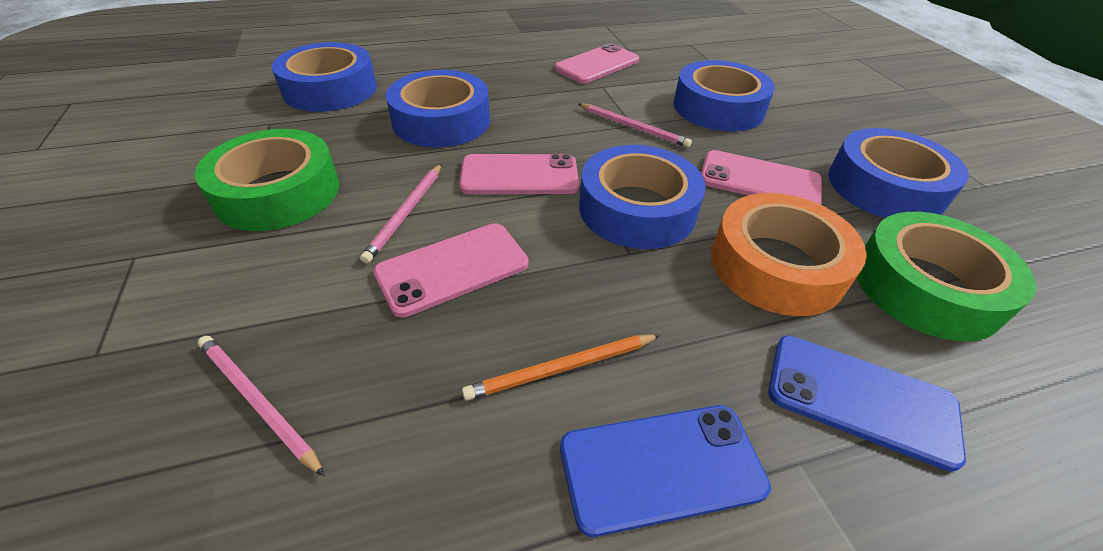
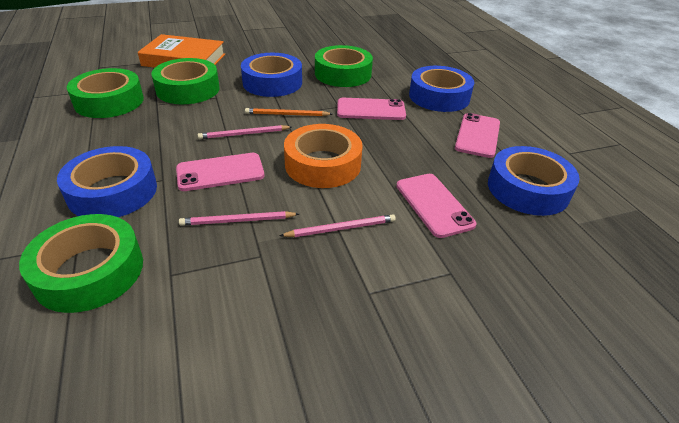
blue phone: [560,405,771,537] [768,335,966,472] = 2 -> none = 0
blue tape: [272,42,377,112] [386,70,490,147] [579,145,706,249] [673,60,775,131] [828,128,969,218] = 5 -> [57,146,157,217] [241,53,302,97] [409,66,474,112] [488,146,580,216] = 4
green tape: [195,129,339,231] [857,212,1036,341] = 2 -> [19,214,143,313] [67,68,144,118] [151,58,220,104] [315,45,373,87] = 4
orange book: none = 0 -> [138,34,225,68] = 1

